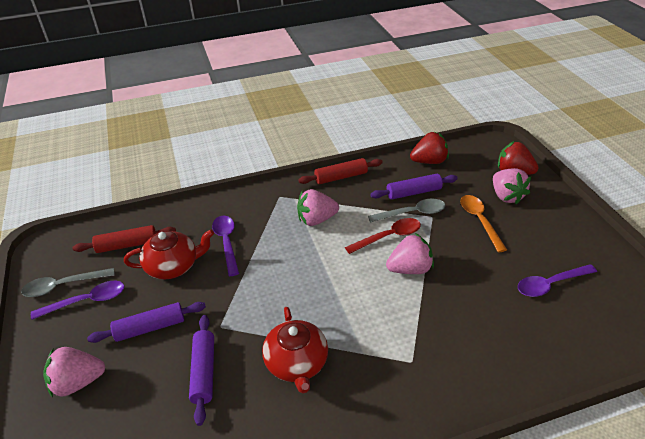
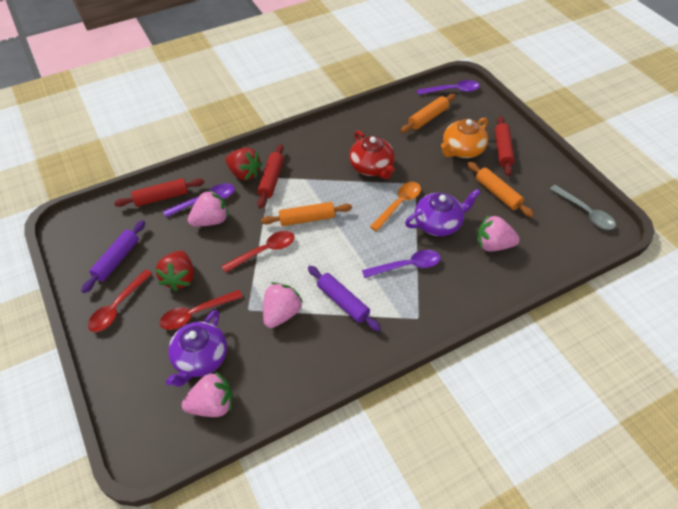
grey spoon: [21,268,115,297] [368,198,445,223] = 2 -> [550,185,616,230] = 1
orange rolling pin: none = 0 -> [261,202,352,226] [401,94,456,133] [467,162,534,217] = 3
orange teapot: none = 0 -> [441,118,488,158] = 1
purple rolling pin: [87,302,206,343] [189,315,214,426] [370,174,458,199] = 3 -> [81,220,145,293] [308,266,381,332] = 2
purple teapot: none = 0 -> [166,310,227,387] [405,189,480,236] = 2
red rolling pin: [72,225,176,253] [298,158,383,184] = 2 -> [114,178,204,207] [257,144,284,209] [495,116,515,176] = 3
red spoon: [345,218,421,254] = 1 -> [88,269,153,332] [159,290,243,330] [222,231,295,273] = 3
red teapot: [124,229,214,279] [262,307,328,394] = 2 -> [349,130,395,179] = 1

